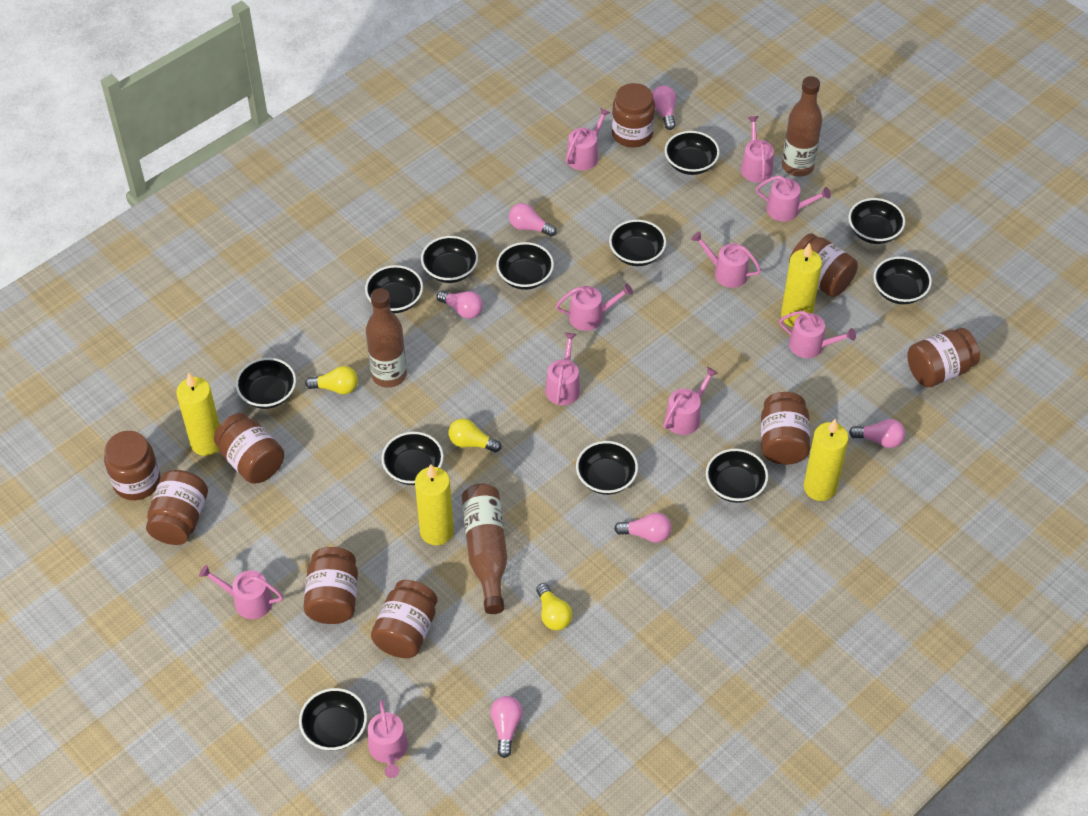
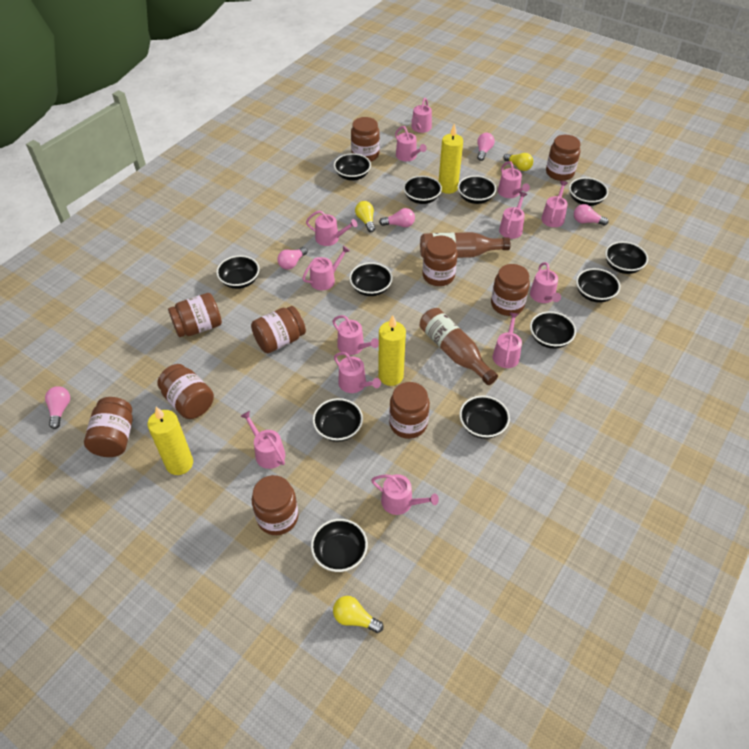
brown bottle: [366,288,407,388] [462,484,507,614] [782,76,823,177] = 3 -> [420,232,511,258] [420,308,498,385] = 2
brown jar: [104,431,160,500] [146,470,208,545] [214,413,284,484] [304,547,358,624] [371,580,437,658] [612,83,655,147] [761,392,810,465] [789,233,858,297] [907,328,980,387] = 9 -> [84,397,133,457] [157,364,214,419] [168,293,222,337] [251,306,306,353] [252,475,299,535] [351,117,380,162] [389,382,430,439] [422,235,458,286] [491,264,530,316] [546,135,580,181] = 10
pink light bulb: [437,290,483,319] [490,696,523,758] [509,203,557,237] [614,513,671,543] [652,86,676,130] [849,419,905,448] = 6 -> [45,386,70,429] [277,247,308,270] [379,208,415,227] [477,133,495,161] [574,204,609,226] = 5
pink watering can: [199,565,283,619] [368,700,408,778] [545,332,580,405] [556,283,633,331] [566,108,610,170] [663,367,718,435] [691,231,761,288] [741,116,774,182] [756,176,831,222] [779,311,856,358] = 10 -> [240,411,285,469] [302,246,350,290] [306,210,358,246] [333,315,379,355] [334,352,381,393] [371,474,439,515] [395,126,427,161] [411,98,432,133] [493,312,522,368] [498,161,530,198] [499,192,527,239] [530,262,561,303] [541,181,568,227] = 13
yellow candle: [176,373,219,456] [415,464,454,545] [781,243,822,327] [804,419,849,501] = 4 -> [147,407,193,475] [378,315,406,386] [439,123,463,194] = 3

